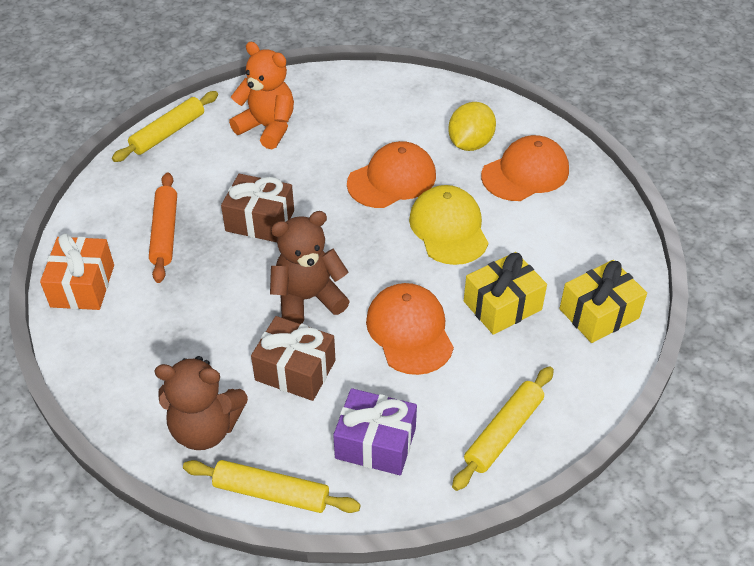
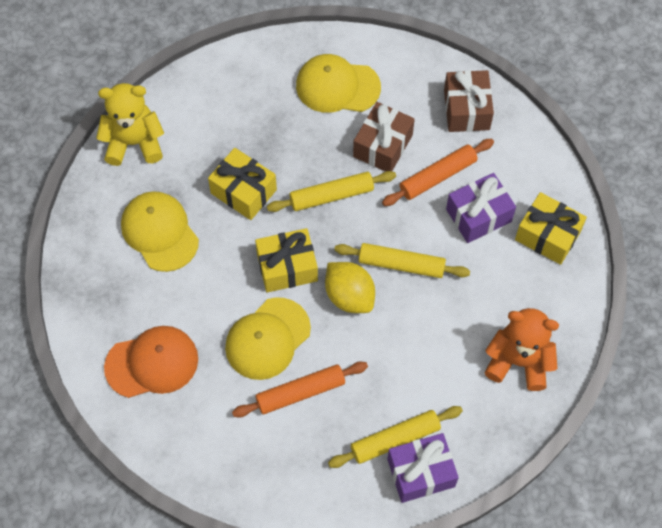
brown teddy bear: [154,356,248,450] [270,211,350,324] = 2 -> none = 0
orange cap: [347,141,436,208] [366,283,454,375] [481,135,569,201] = 3 -> [104,326,198,398] = 1
orange gift: [40,233,114,310] = 1 -> none = 0
orange rolling pin: [149,172,177,283] = 1 -> [232,362,368,418] [382,139,494,206] = 2
purple gift: [333,388,417,475] = 1 -> [387,433,459,503] [446,173,516,243] = 2
yellow cap: [409,185,488,265] = 1 -> [121,191,199,272] [225,297,311,380] [296,54,381,113] = 3
yellow gift: [464,252,547,335] [559,260,647,343] = 2 -> [208,148,277,220] [255,228,318,293] [515,192,587,265] = 3
yellow teddy bear: none = 0 -> [96,83,164,166] = 1

